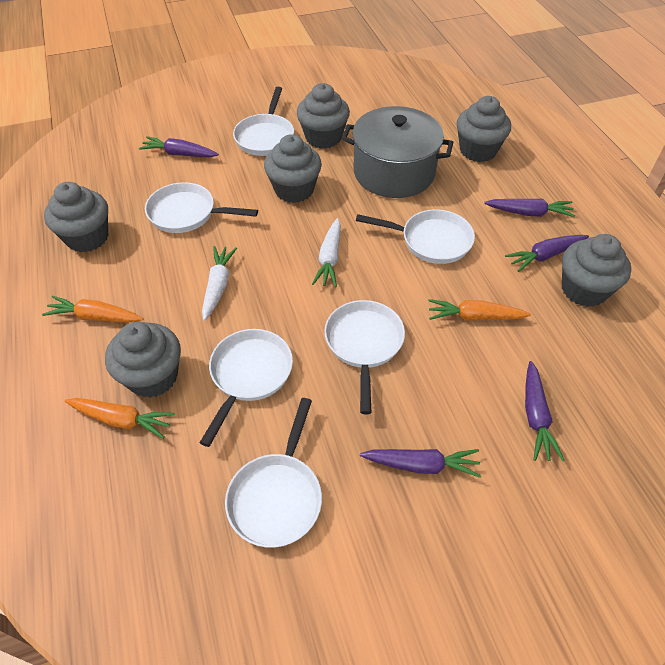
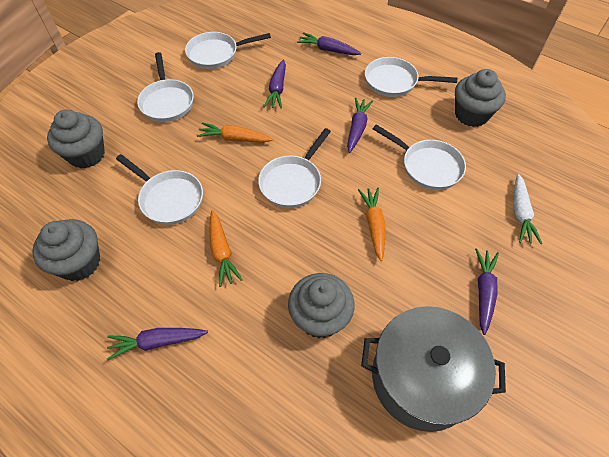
grey cupcake: [44,182,108,252] [105,322,181,398] [264,134,322,203] [297,83,350,149] [457,96,511,162] [562,234,631,307] = 6 -> [32,219,100,281] [47,110,105,168] [288,273,355,339] [455,69,506,127] = 4
white carrot: [202,246,237,321] [312,218,341,287] = 2 -> [513,174,542,244] = 1

